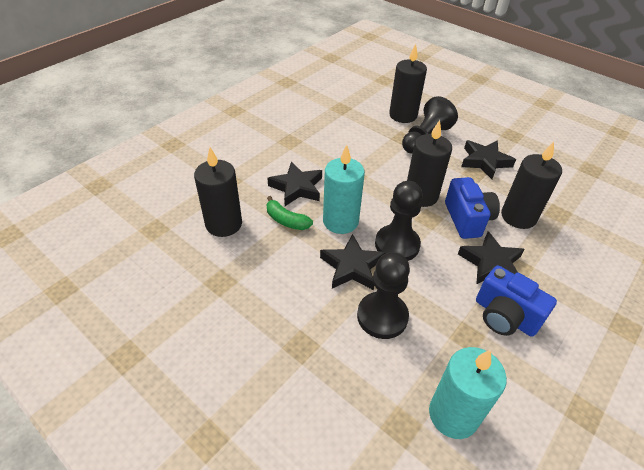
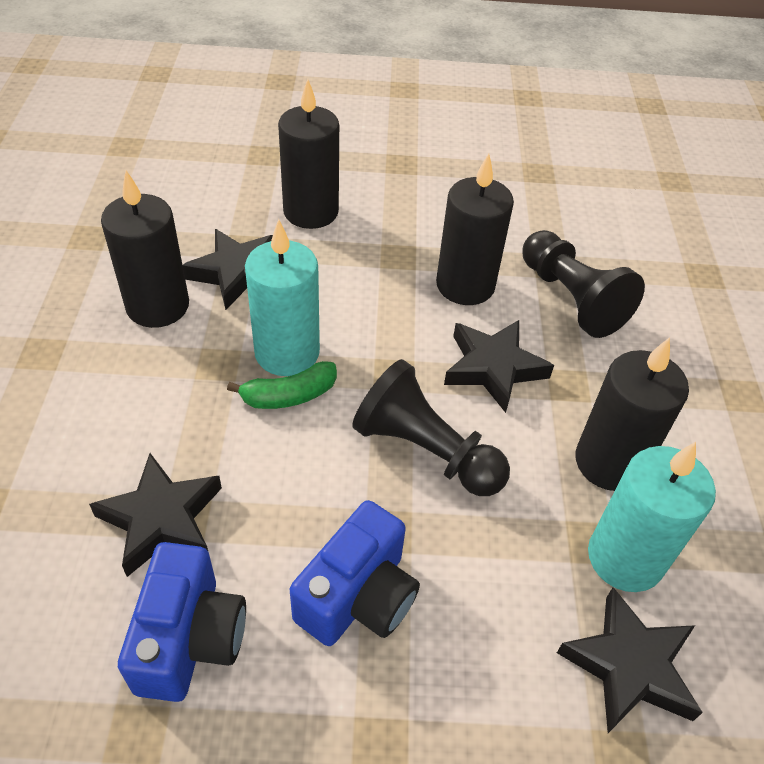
black pawn: [357,252,410,339] [375,181,423,261] [402,96,458,154] = 3 -> [352,359,510,496] [523,230,645,338] = 2

